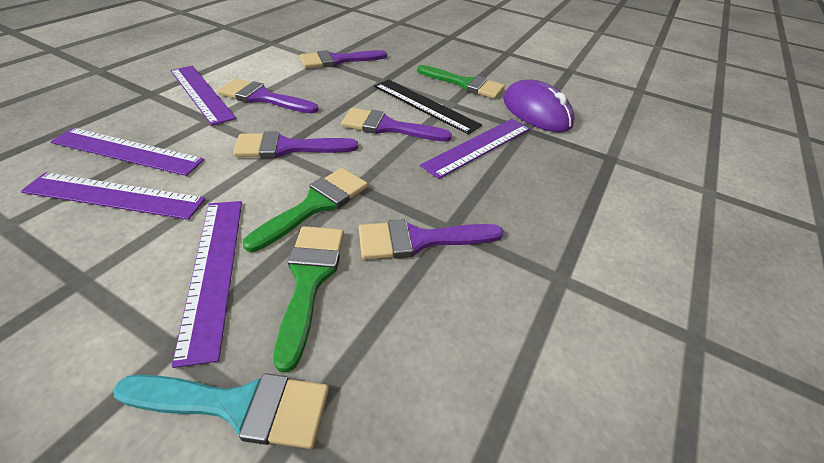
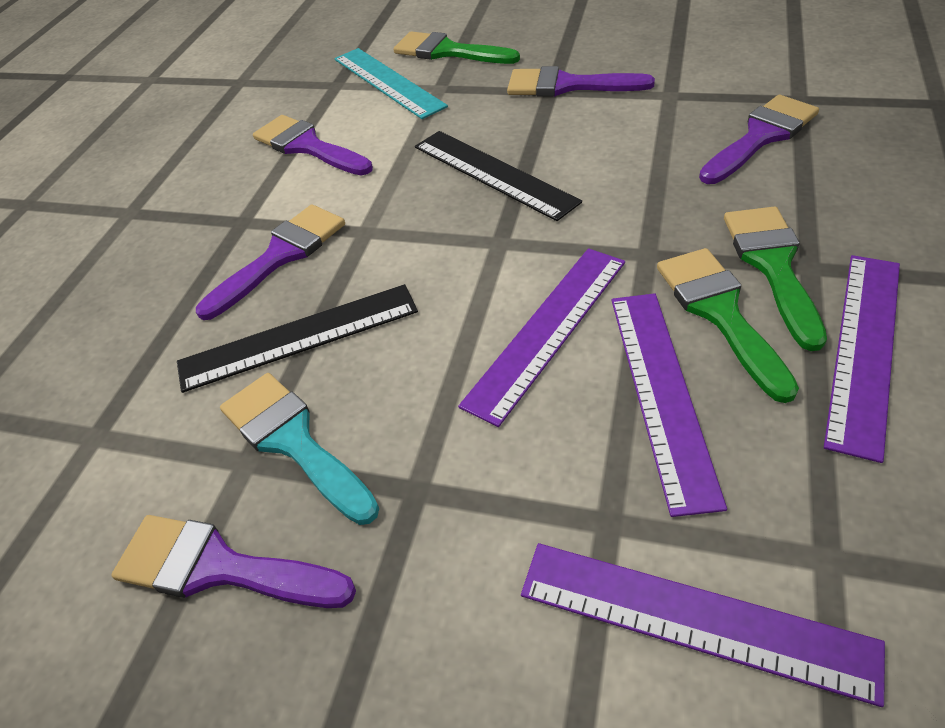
black ruler: [374,79,482,134] = 1 -> [177,284,418,393] [415,131,582,221] = 2
purple mouse: [503,80,575,132] = 1 -> none = 0
purple ruler: [21,172,205,220] [50,128,204,176] [170,66,236,126] [172,201,242,368] [420,119,530,179] = 5 -> [458,248,625,427] [521,543,885,707] [612,293,727,517] [824,255,900,463] = 4
turquoise ruler: none = 0 -> [334,48,448,119] = 1

